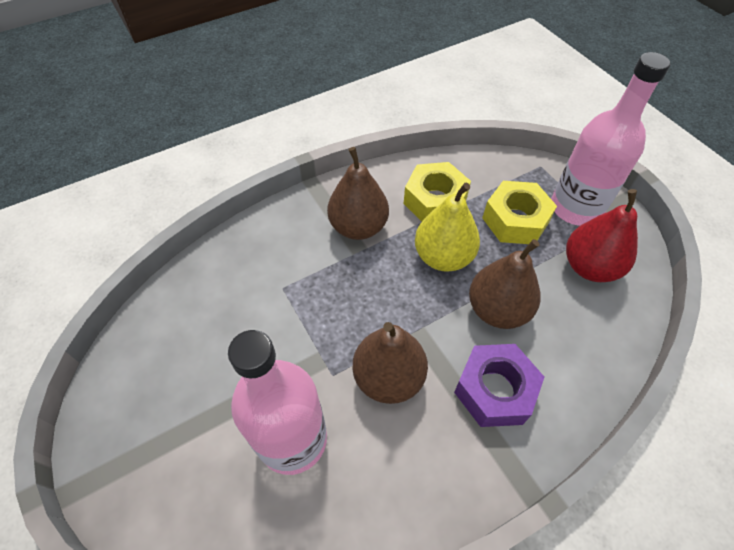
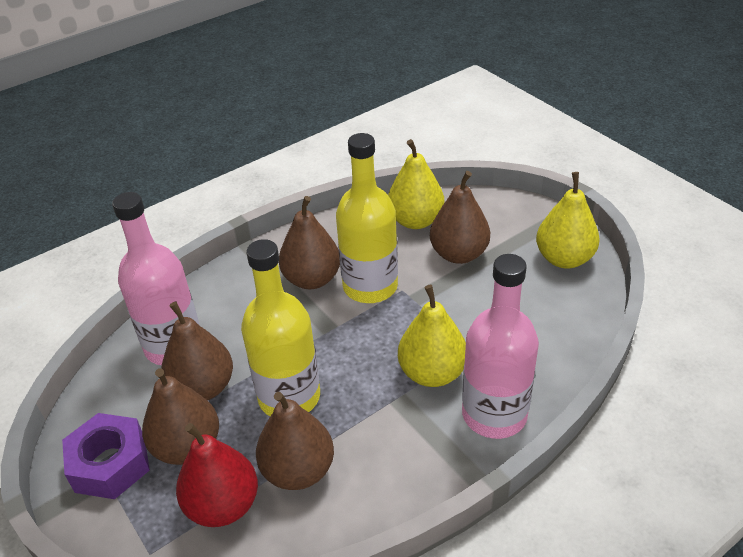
brown pear: [327,147,389,240] [353,322,428,404] [469,239,540,329] = 3 -> [142,368,219,465] [161,302,233,400] [256,392,334,490] [279,196,340,289] [430,171,490,264] = 5
yellow bottle: none = 0 -> [241,239,320,416] [336,133,398,303] = 2
yellow nut: [404,162,471,222] [482,181,557,244] = 2 -> none = 0
yellow pear: [415,183,480,272] = 1 -> [388,139,444,229] [398,285,466,387] [536,172,600,268] = 3

